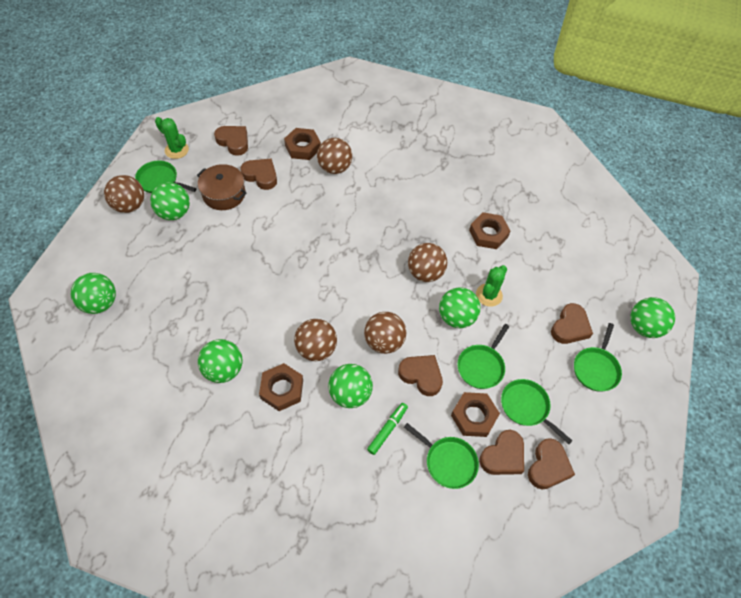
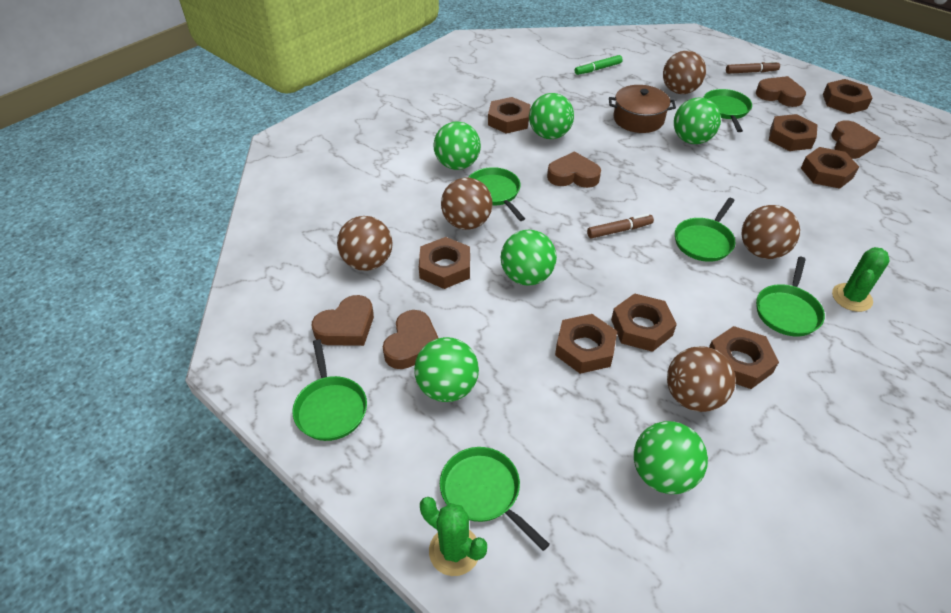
brown heart: [214,126,248,156] [240,158,277,190] [398,355,443,396] [479,430,524,475] [528,438,575,489] [551,303,593,344] = 6 -> [312,295,374,346] [383,310,438,369] [547,151,601,188] [756,76,806,107] [831,120,880,159] = 5
brown marker: none = 0 -> [587,214,654,239] [726,61,780,74] = 2
brown nut: [259,363,303,411] [284,128,321,160] [451,392,500,437] [469,212,510,249] = 4 -> [419,237,470,289] [488,97,530,134] [555,314,617,374] [611,293,677,352] [709,326,779,389] [769,114,818,151] [801,147,859,189] [823,79,872,114] = 8
green pan: [135,161,197,193] [404,423,479,489] [457,324,510,389] [501,379,572,444] [574,323,622,391] = 5 -> [292,339,367,441] [440,447,550,551] [468,167,525,221] [675,198,735,262] [703,89,752,132] [756,257,825,336] = 6

